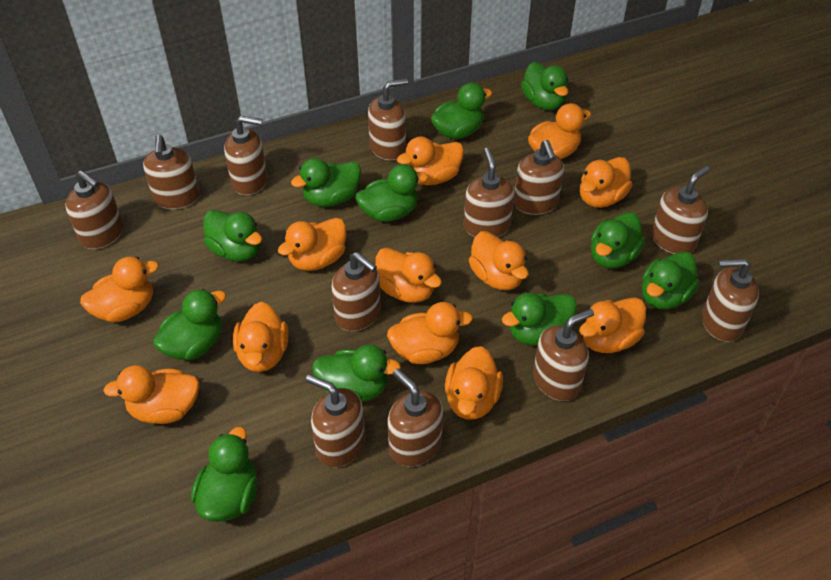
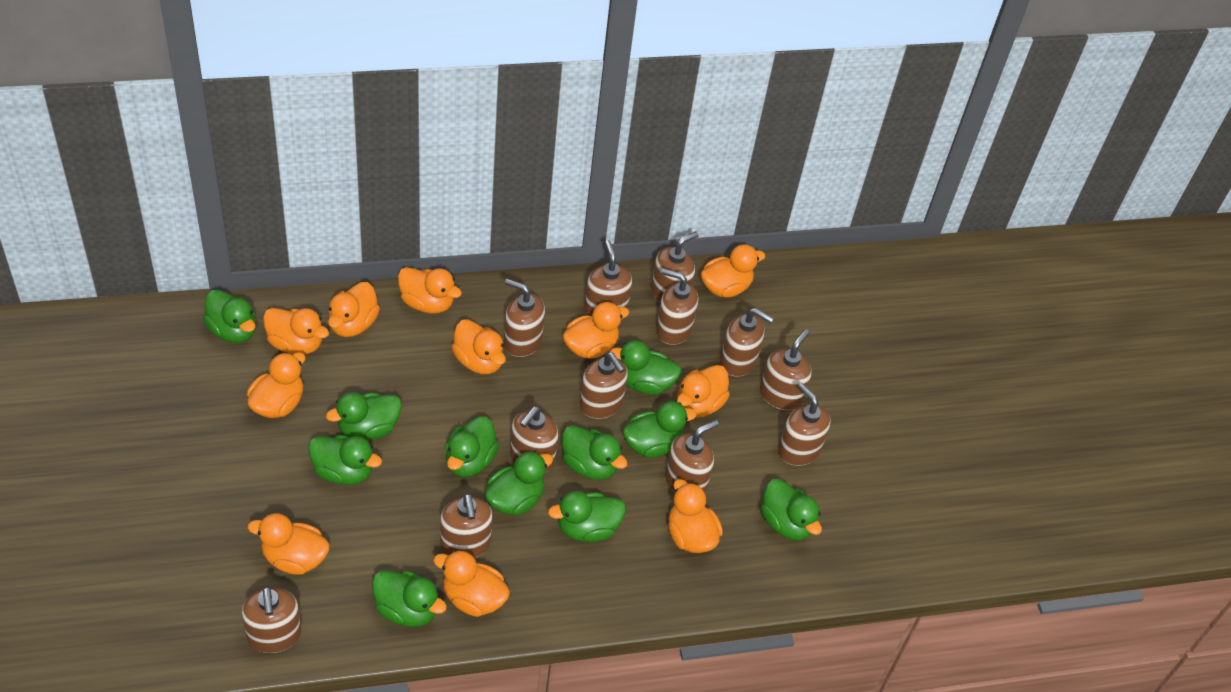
orange duck: [80,257,159,322] [103,365,200,424] [233,302,288,372] [278,218,346,271] [375,248,442,303] [387,302,473,364] [397,137,464,185] [445,346,503,420] [469,231,529,290] [528,103,591,159] [579,297,646,353] [580,157,632,208] = 12 -> [247,352,306,418] [248,513,330,575] [263,308,329,355] [328,282,380,337] [398,267,462,314] [433,550,510,617] [451,319,506,374] [563,302,629,359] [668,479,723,553] [677,365,730,418] [701,244,766,297] = 11

